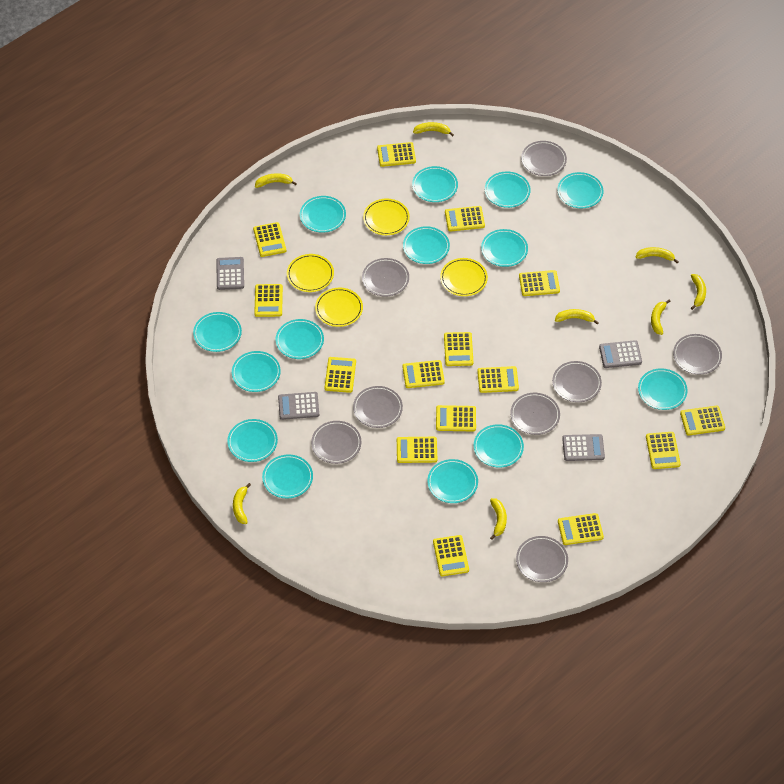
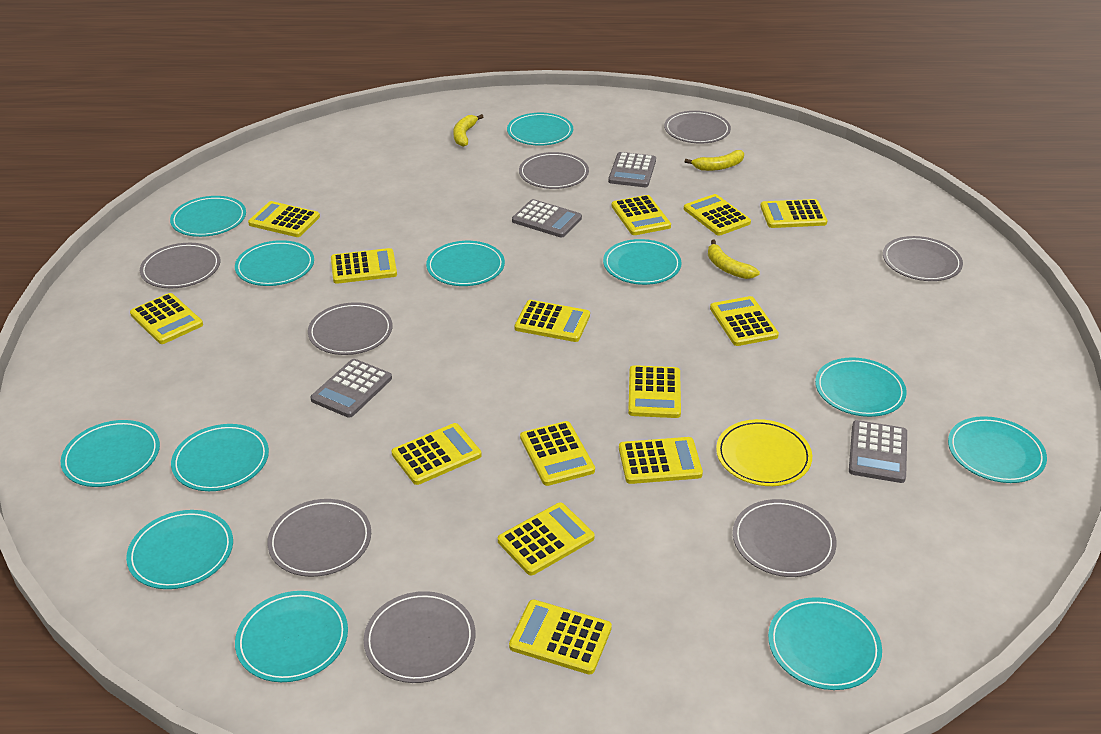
turquoise plate: [193,312,242,352] [227,419,278,462] [232,351,281,392] [262,454,313,498] [276,319,324,359] [300,196,346,233] [403,226,450,264] [412,166,458,202] [427,459,478,503] [474,424,524,468] [481,229,528,267] [485,171,531,208] [557,172,603,208] [638,368,688,410] = 14 -> [61,420,160,487] [126,510,233,589] [170,196,246,237] [171,424,269,491] [235,240,314,286] [235,591,348,682] [426,241,505,286] [507,113,573,146] [603,239,682,285] [768,597,882,690] [815,358,907,417] [948,416,1047,483] = 12
yellow banana: [233,483,251,524] [255,173,297,188] [413,122,454,136] [490,498,507,540] [555,309,599,325] [636,247,679,263] [651,300,671,335] [691,274,706,310] = 8 -> [453,114,483,147] [685,150,744,171] [708,239,760,279] = 3
yellow calculator: [253,222,286,257] [254,284,283,317] [325,357,356,393] [377,142,416,167] [397,437,437,463] [402,360,445,388] [433,535,469,576] [436,405,476,432] [444,332,473,366] [445,206,485,232] [477,366,519,393] [519,270,560,296] [558,513,604,545] [646,432,681,469] [680,406,725,436] = 15 -> [130,293,203,344] [248,201,320,237] [331,248,397,284] [391,423,482,485] [498,502,595,575] [509,599,612,675] [515,300,590,342] [520,421,595,486] [612,195,671,235] [619,437,703,484] [628,365,681,418] [684,194,751,236] [710,296,779,346] [760,199,827,228] = 14
yellow plate: [287,254,334,292] [315,288,363,327] [363,199,410,235] [440,258,488,296] = 4 -> [716,419,812,486] = 1

